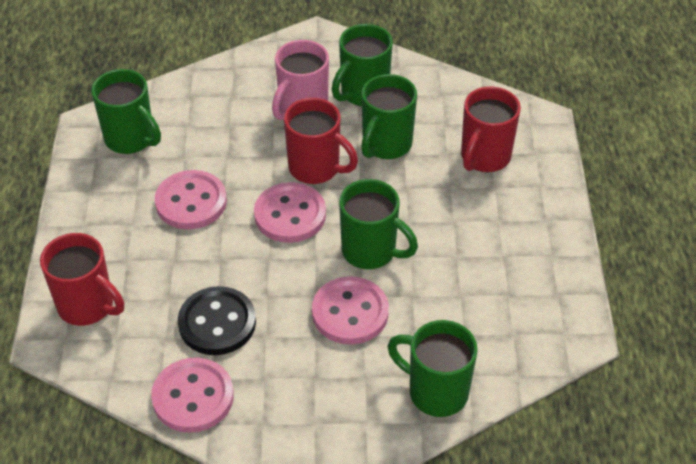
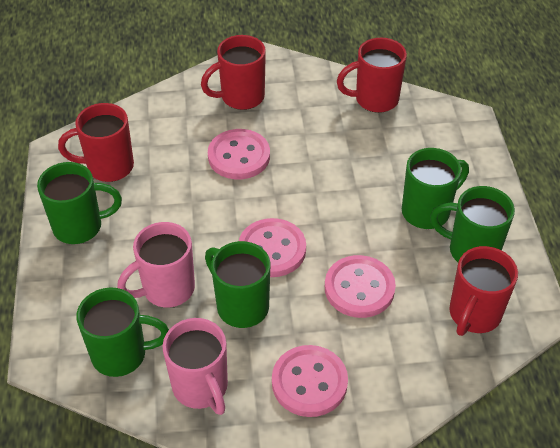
black button: [178,286,256,355] = 1 -> none = 0
pink mug: [272,40,329,120] = 1 -> [117,222,195,307] [163,318,228,415] = 2
red mug: [40,233,124,326] [284,98,358,184] [461,87,521,172] = 3 -> [58,103,134,182] [201,35,266,110] [337,38,407,113] [449,246,518,336] = 4

